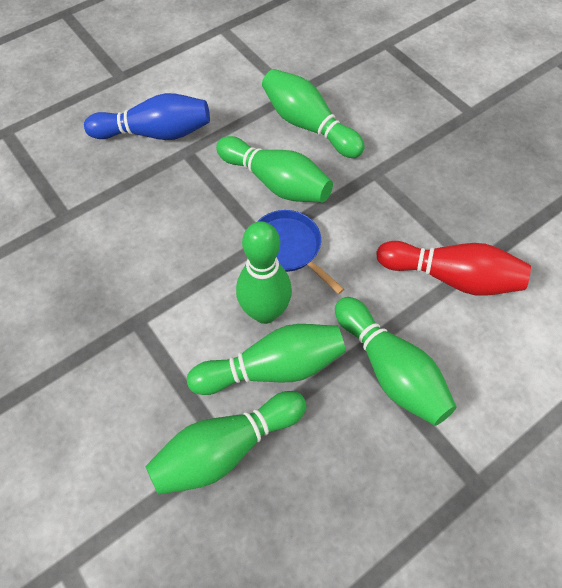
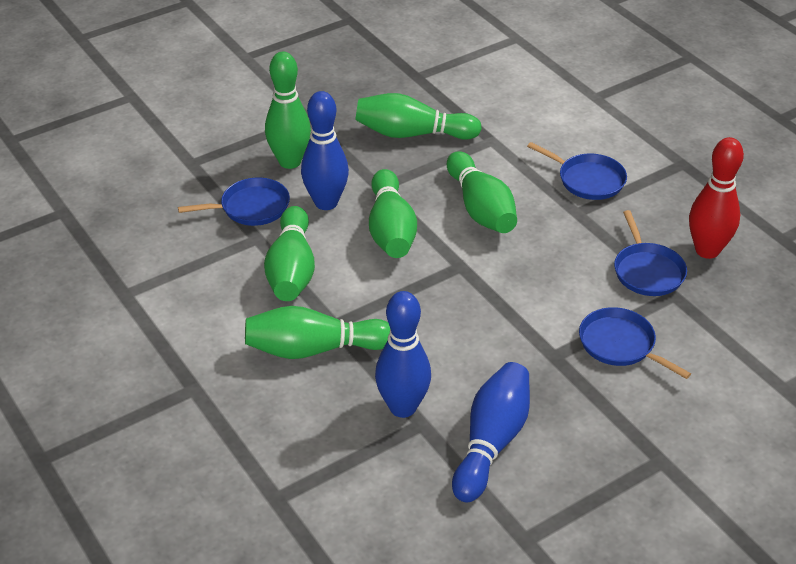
blue bowling pin: [84,93,210,140] = 1 -> [301,91,349,210] [375,291,431,418] [452,362,530,502] = 3
blue pan: [257,210,344,294] = 1 -> [178,178,290,226] [527,142,627,200] [579,307,691,379] [614,210,687,296] = 4

